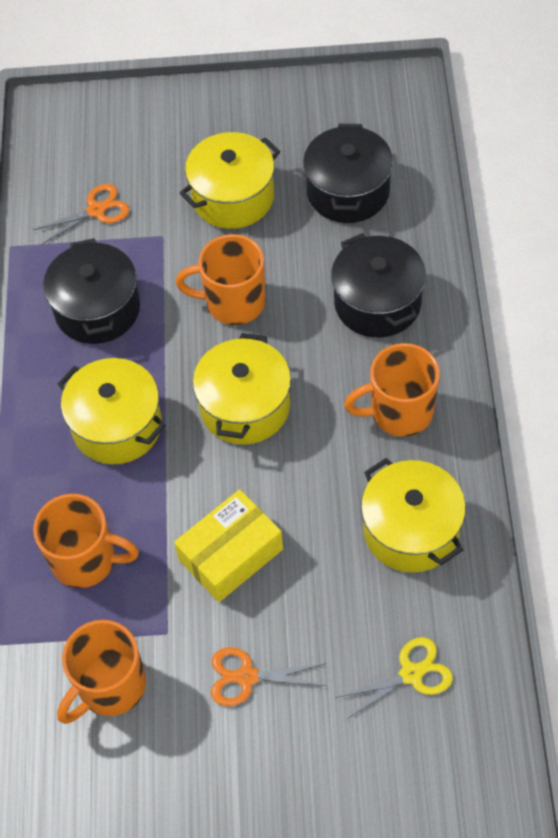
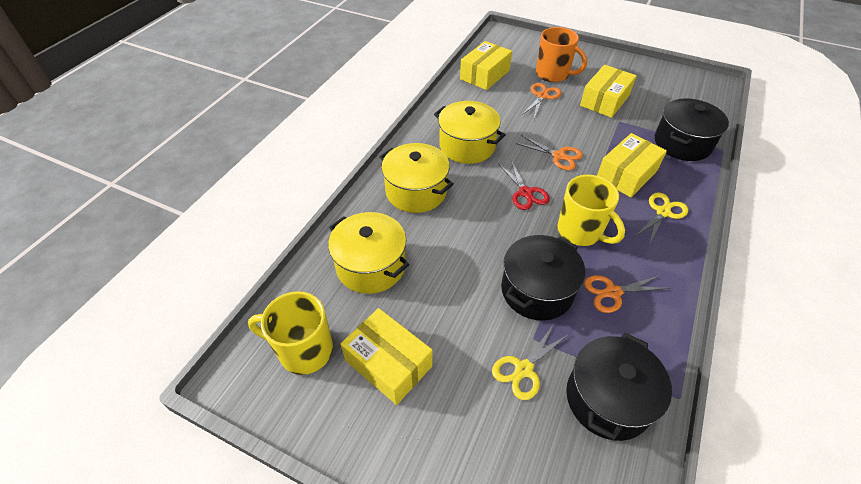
orange mug: [33,494,139,588] [57,620,146,724] [176,234,265,325] [344,343,440,437] = 4 -> [536,27,587,82] = 1
orange scissors: [33,184,129,244] [211,647,326,706] = 2 -> [515,135,583,170] [522,83,561,118] [584,275,670,313] = 3
red scissors: none = 0 -> [498,160,550,210] = 1
yellow box: [174,489,283,602] = 1 -> [340,308,432,405] [460,41,512,90] [580,65,636,118] [597,133,667,197] = 4
yellow mug: none = 0 -> [248,291,333,375] [557,175,625,246] = 2
yellow pot: [58,358,166,464] [180,132,280,229] [193,333,291,445] [361,458,466,573] = 4 -> [328,212,409,294] [380,143,454,213] [434,101,506,164] = 3
yellow scissors: [335,637,453,720] = 1 -> [492,324,569,400] [636,192,688,245] = 2

